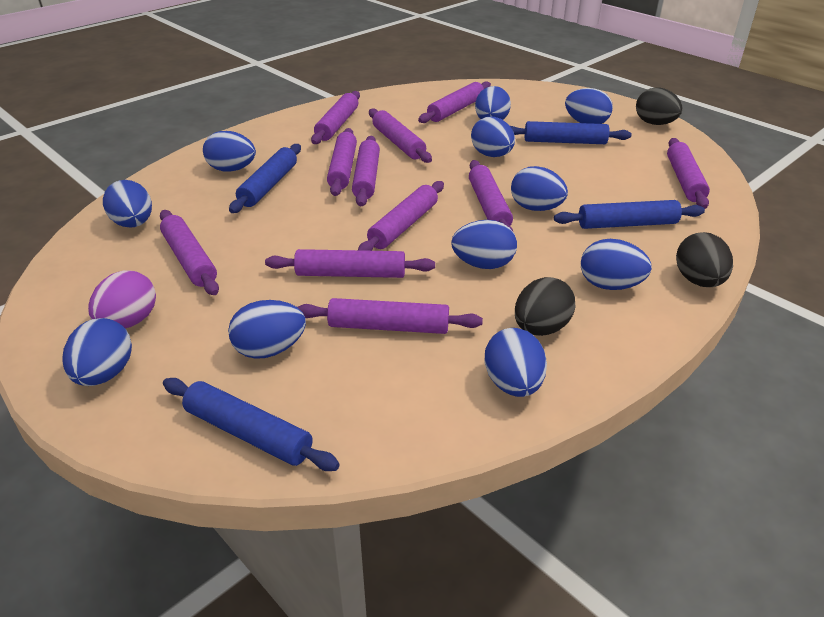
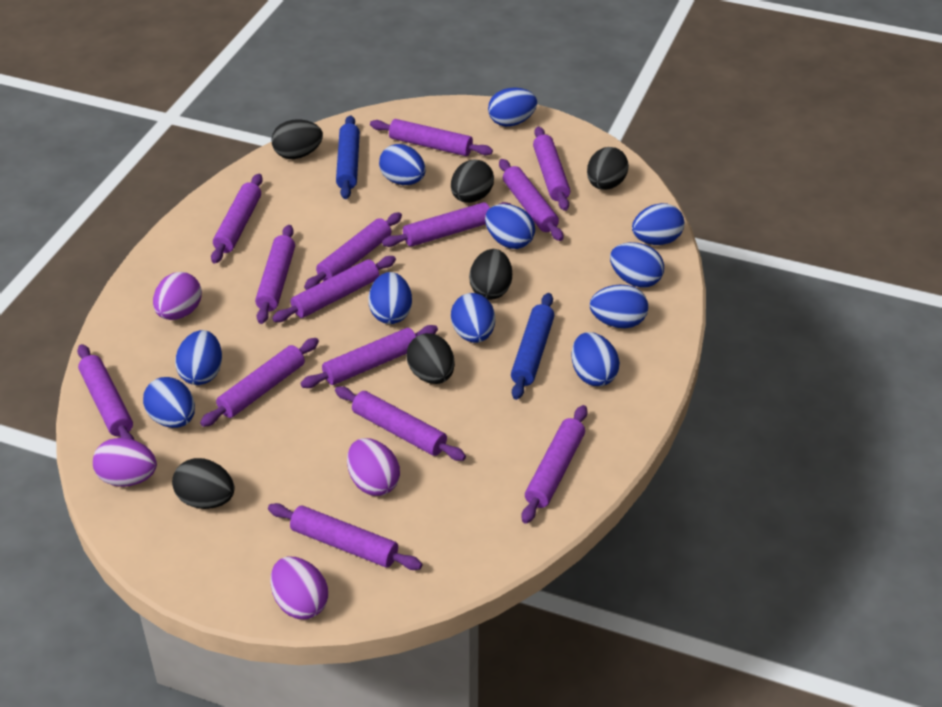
black egg: [515,277,575,336] [636,87,682,125] [676,232,733,287] = 3 -> [172,458,234,509] [271,119,323,159] [406,333,455,384] [451,160,494,203] [469,249,512,300] [587,147,629,190] = 6
blue rolling pin: [163,378,340,471] [229,144,301,213] [510,121,632,144] [554,200,705,229] = 4 -> [336,115,360,199] [511,293,554,400] = 2
purple egg: [88,270,156,328] = 1 -> [93,438,157,487] [153,272,202,320] [271,556,328,619] [347,438,400,496] = 4
purple rolling pin: [160,210,219,295] [265,249,435,278] [298,298,483,334] [311,91,360,144] [327,128,357,196] [352,136,380,206] [358,181,444,251] [369,108,432,163] [418,81,491,123] [469,160,513,231] [667,138,710,209] = 11 -> [77,344,134,440] [200,338,319,427] [211,174,263,264] [255,225,295,324] [268,503,422,570] [272,256,396,322] [300,325,438,388] [304,212,402,290] [335,386,466,461] [370,119,493,156] [382,202,511,247] [499,159,563,241] [522,405,587,524] [533,127,570,211] = 14

